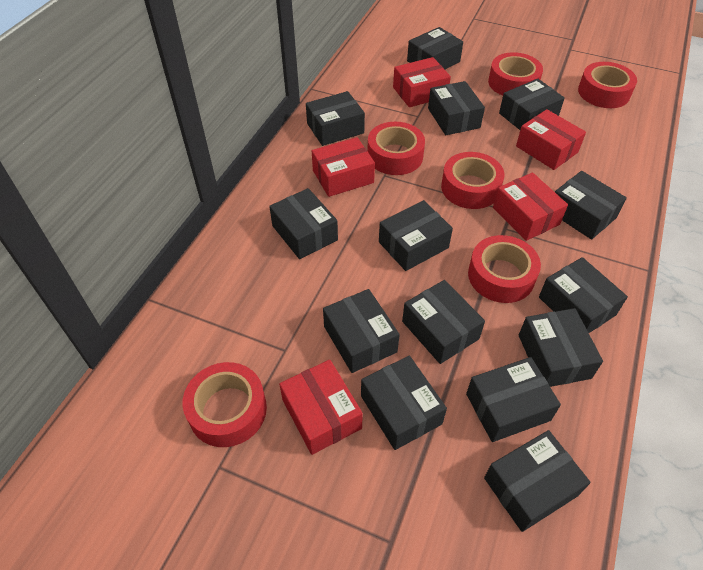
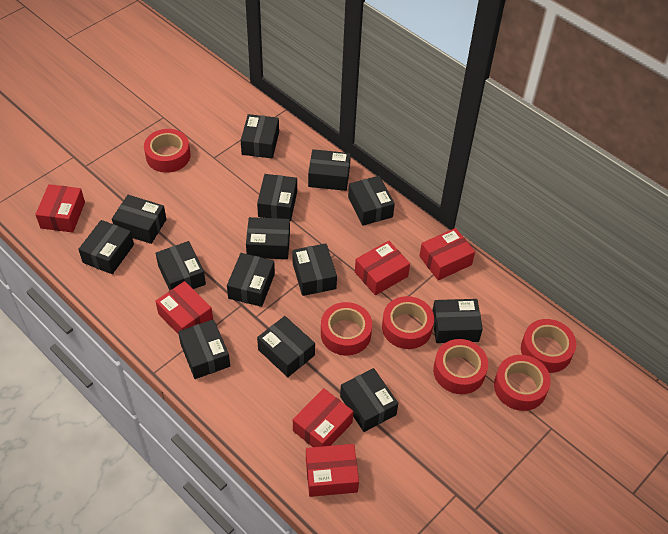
red box: [279,360,363,455] [312,137,375,197] [393,57,451,107] [493,173,568,241] [516,109,586,170] = 5 -> [35,184,85,233] [155,281,213,335] [293,388,354,447] [306,444,359,497] [355,241,410,295] [419,228,475,280] = 6

